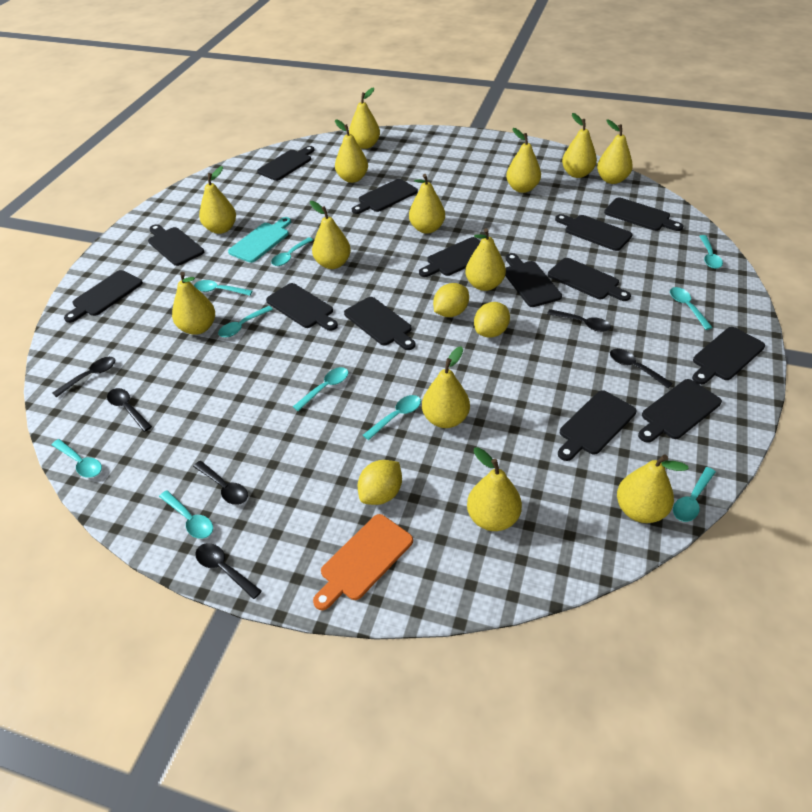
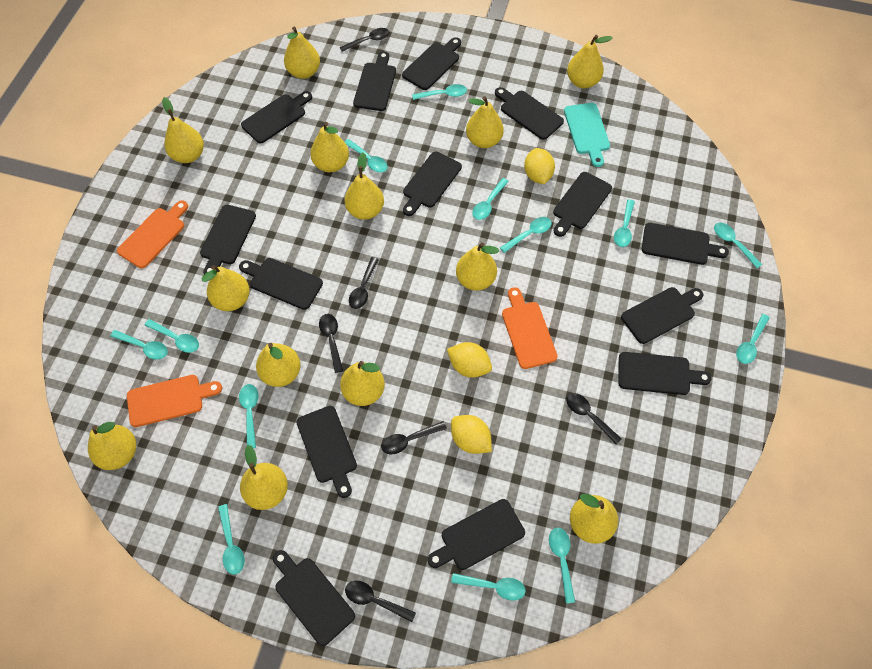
orange cutting board: [313,514,413,610] = 1 -> [117,201,188,268] [127,375,222,427] [502,287,558,369] = 3
turquoise spoon: [52,439,102,478] [159,490,213,539] [194,280,252,296] [218,306,273,337] [271,237,313,266] [293,367,348,411] [363,395,421,440] [670,287,713,330] [673,467,716,522] [699,235,723,269] = 10 -> [110,330,168,360] [144,319,199,353] [218,504,245,575] [239,384,259,448] [345,139,388,173] [412,84,467,100] [451,573,526,601] [472,178,509,220] [500,217,552,253] [549,528,575,603] [614,199,635,247] [714,223,762,268] [736,314,770,364] = 13

